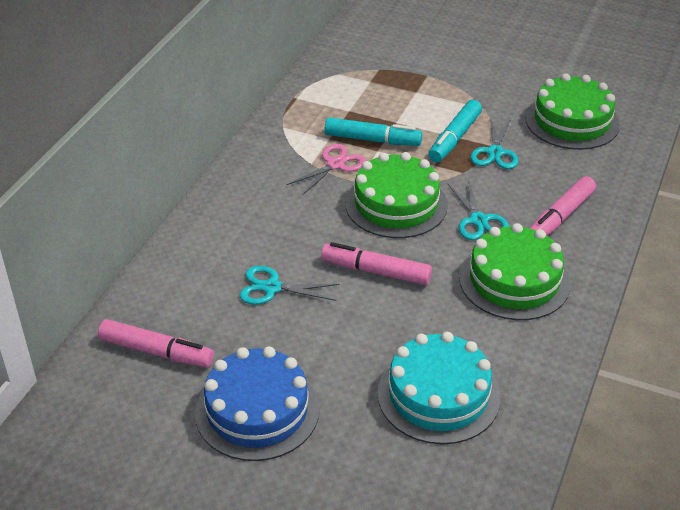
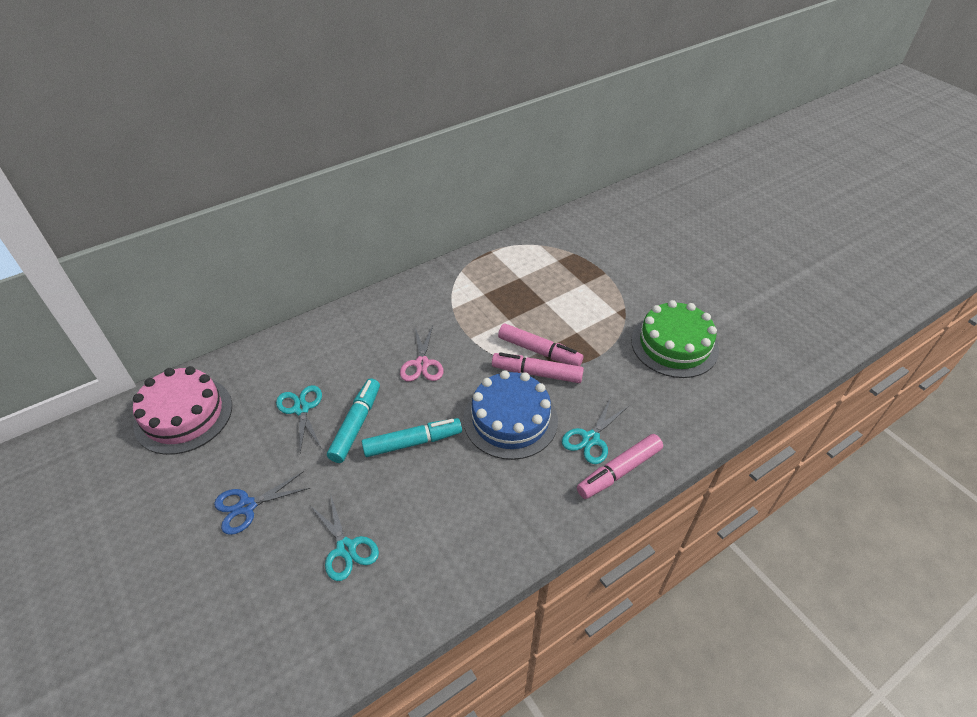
blue scissors: none = 0 -> [214,471,310,535] = 1
green cake: [345,152,448,238] [459,223,571,320] [525,73,620,150] = 3 -> [631,300,719,378] = 1
pink cake: none = 0 -> [133,366,232,455] = 1
turquoise cake: [377,332,500,444] = 1 -> none = 0

